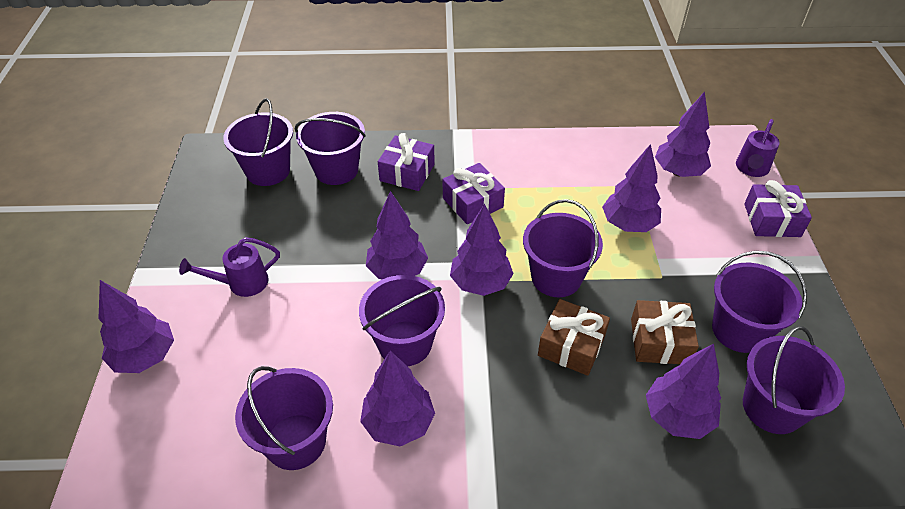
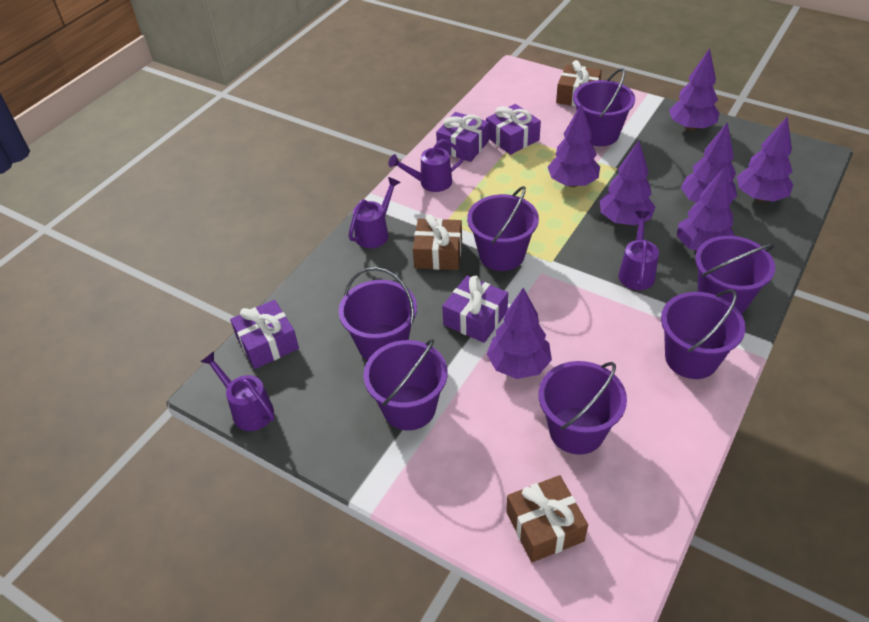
brown gift: [538,299,610,376] [631,300,699,364] = 2 -> [413,214,462,270] [506,475,588,562] [556,60,602,107] = 3
purple gift: [378,133,435,191] [443,163,505,224] [744,180,812,237] = 3 -> [230,300,299,369] [436,112,489,162] [442,276,508,343] [486,104,541,155] = 4
purple watering can: [179,237,280,297] [736,119,780,177] = 2 -> [200,351,274,431] [349,177,401,248] [388,139,465,192] [618,211,659,290] = 4

